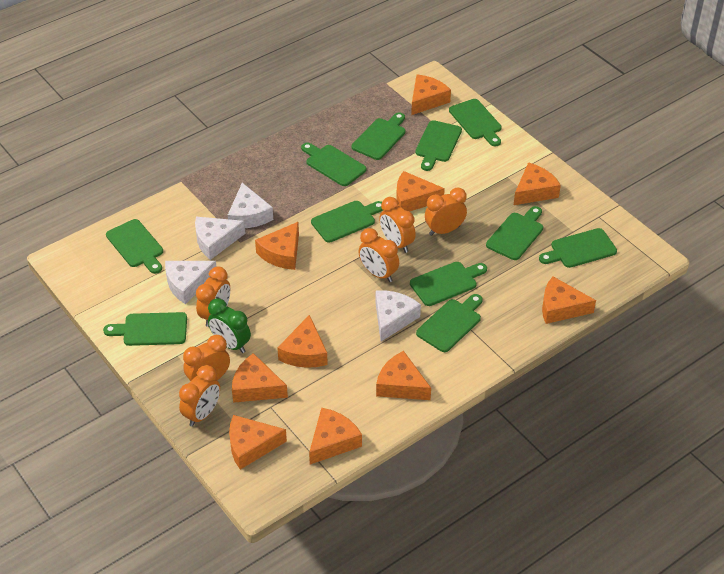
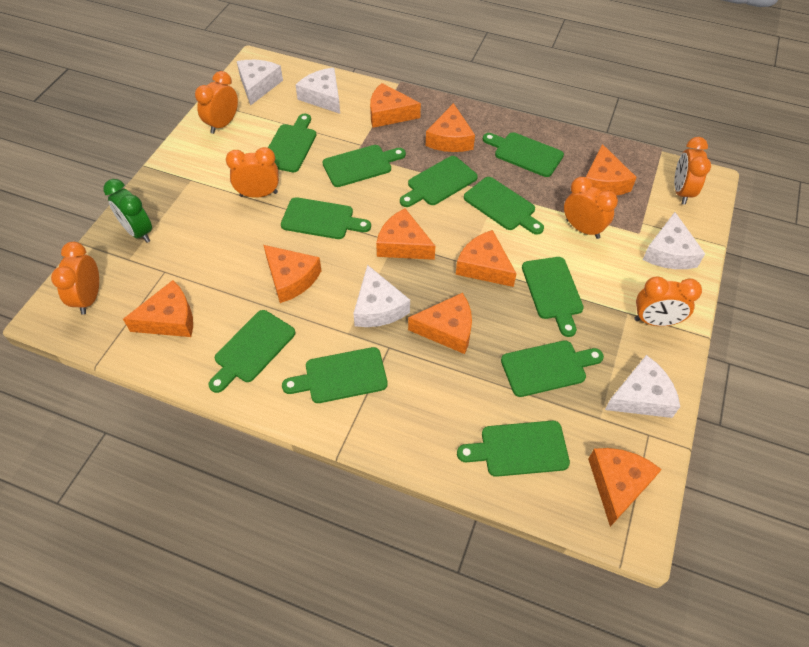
orange cheese: [229,415,287,470] [232,353,288,403] [255,222,299,270] [277,315,328,368] [309,408,362,464] [376,351,431,400] [396,171,445,212] [411,74,451,115] [514,162,561,205] [542,277,596,324] = 10 -> [123,280,193,337] [263,245,321,303] [370,83,421,128] [376,208,435,260] [408,293,472,354] [426,103,475,152] [456,230,517,287] [586,144,637,195] [588,448,662,527] = 9
white cheese: [165,261,216,304] [195,217,246,260] [228,183,273,228] [376,290,421,341] = 4 -> [237,60,283,106] [296,68,340,114] [353,265,410,327] [605,355,680,418] [642,212,705,269] = 5

